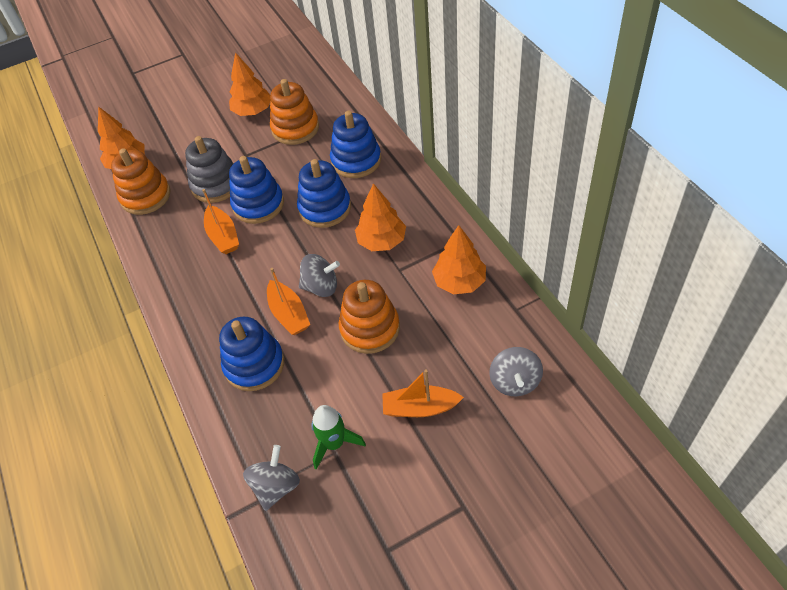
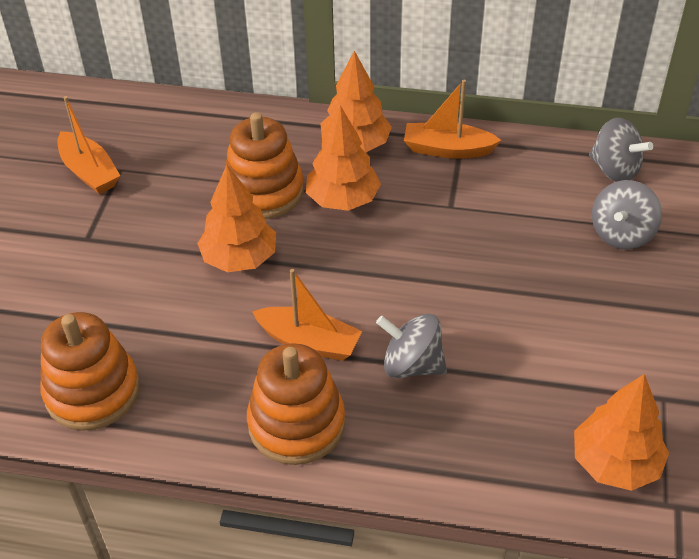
blue stacking toy: [219,317,284,391] [229,156,284,224] [297,159,351,228] [330,111,381,178] = 4 -> none = 0
green rocket: [311,405,366,470] = 1 -> none = 0
grey stacking toy: [185,136,234,203] = 1 -> none = 0

